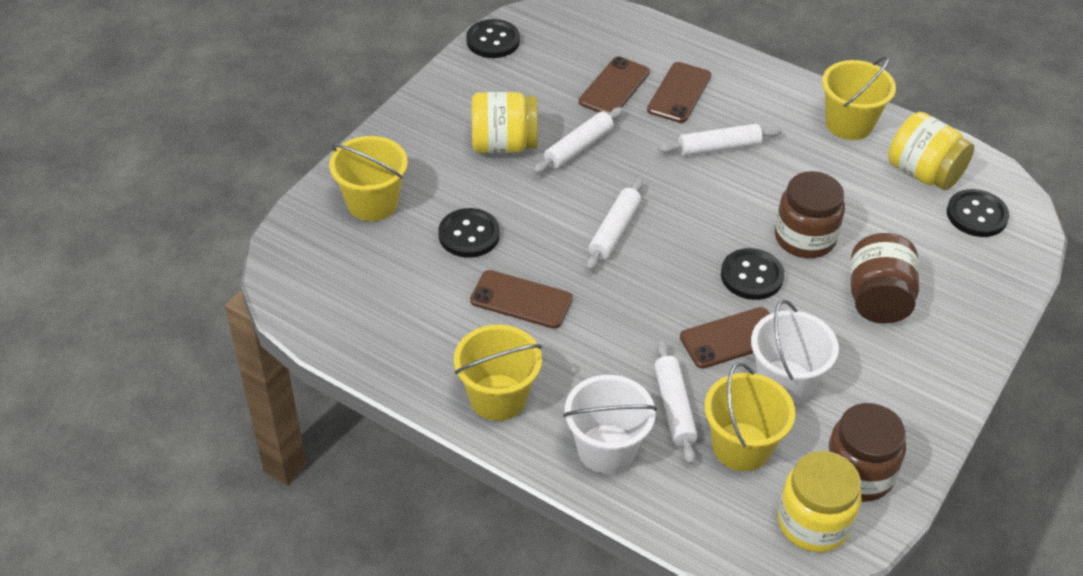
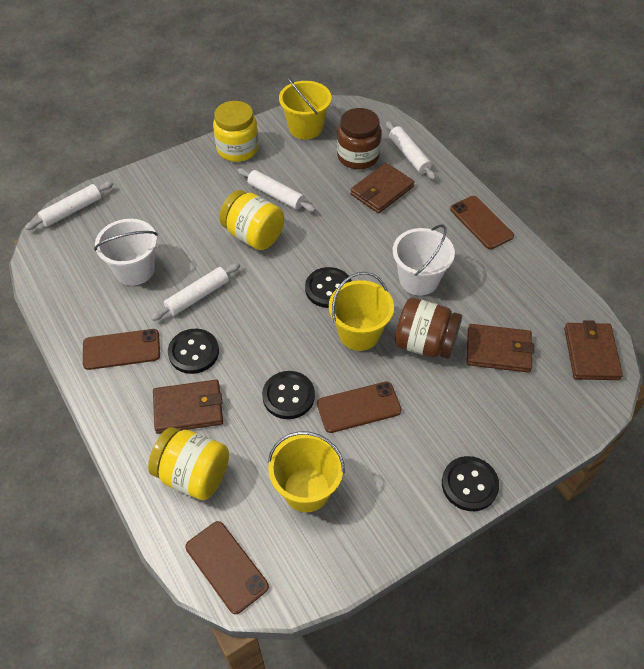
brown jar: [775,171,845,258] [826,403,906,502] [850,233,919,323] = 3 -> [337,108,381,169] [395,298,462,359] = 2
brown wallet: none = 0 -> [153,380,223,434] [350,163,414,213] [466,324,534,373] [564,320,623,380] = 4
yellow bucket: [329,136,408,221] [454,325,542,421] [704,362,795,471] [822,56,896,140] = 4 -> [268,431,345,512] [279,76,331,139] [329,272,394,351] = 3

